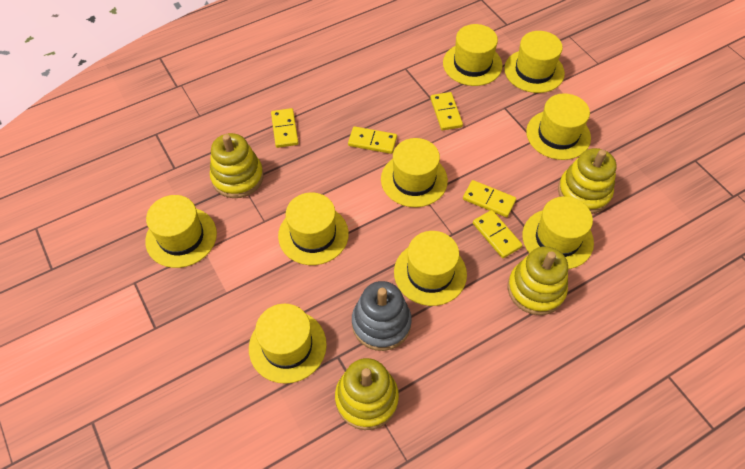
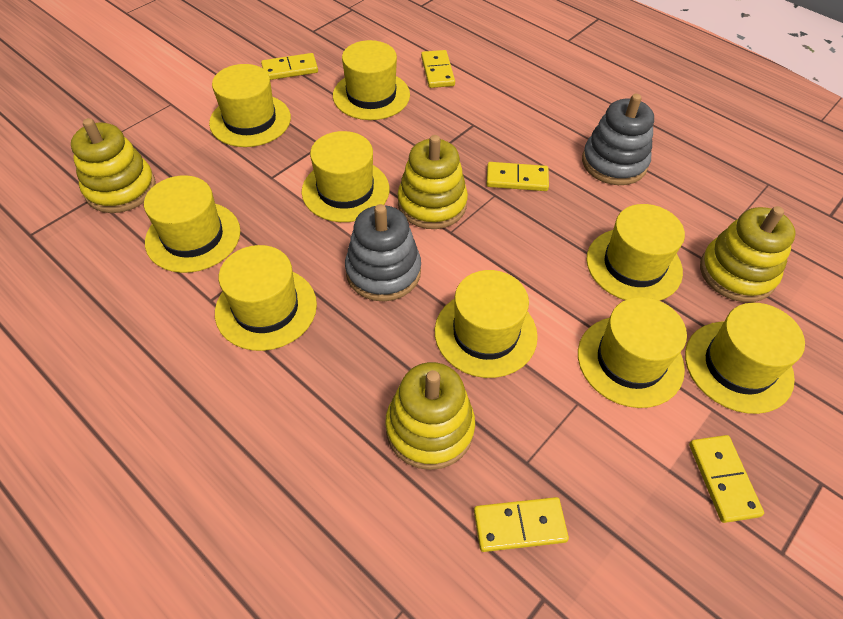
grey stacking toy: [352,281,412,351] = 1 -> [345,204,421,301] [582,94,654,185] = 2

